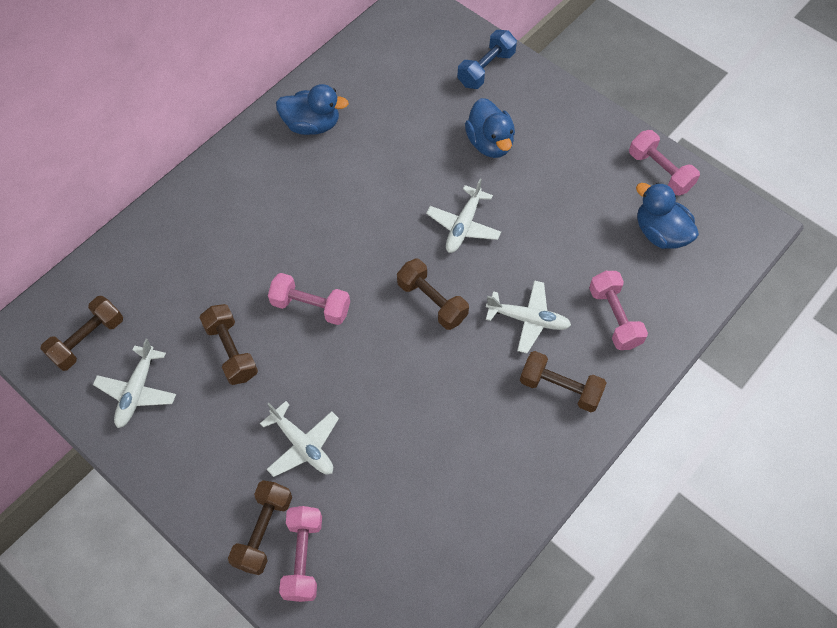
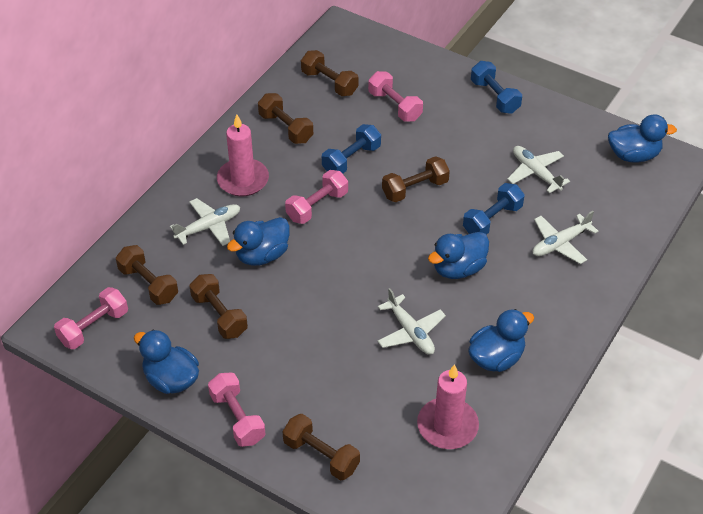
blue duck: [276,84,349,135] [465,98,515,158] [636,183,699,249] = 3 -> [134,330,199,394] [227,217,290,266] [428,232,489,279] [468,309,534,372] [608,114,677,163] = 5
blue dumbbell: [457,30,517,89] = 1 -> [322,124,381,174] [463,183,525,235] [471,61,522,114] = 3
brown dumbbell: [40,296,123,371] [199,304,258,385] [228,480,292,575] [397,259,469,330] [520,351,606,412] = 5 -> [116,245,178,305] [190,274,248,339] [258,93,313,144] [282,414,360,480] [301,50,358,96] [382,156,450,202] = 6
pink candle: none = 0 -> [217,114,269,197] [417,364,479,449] = 2

